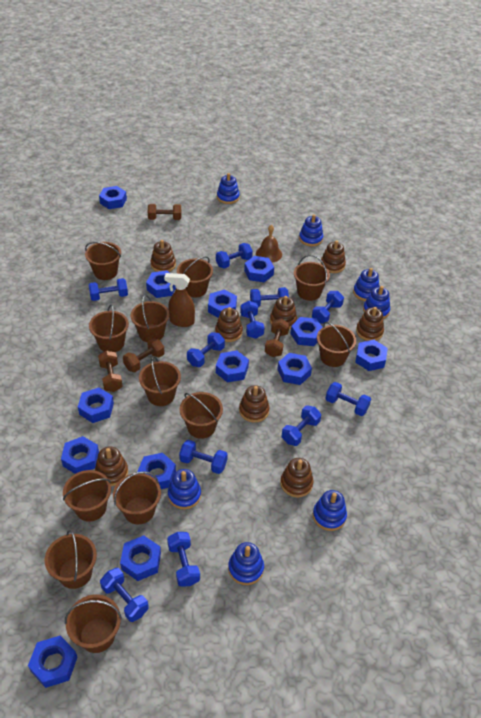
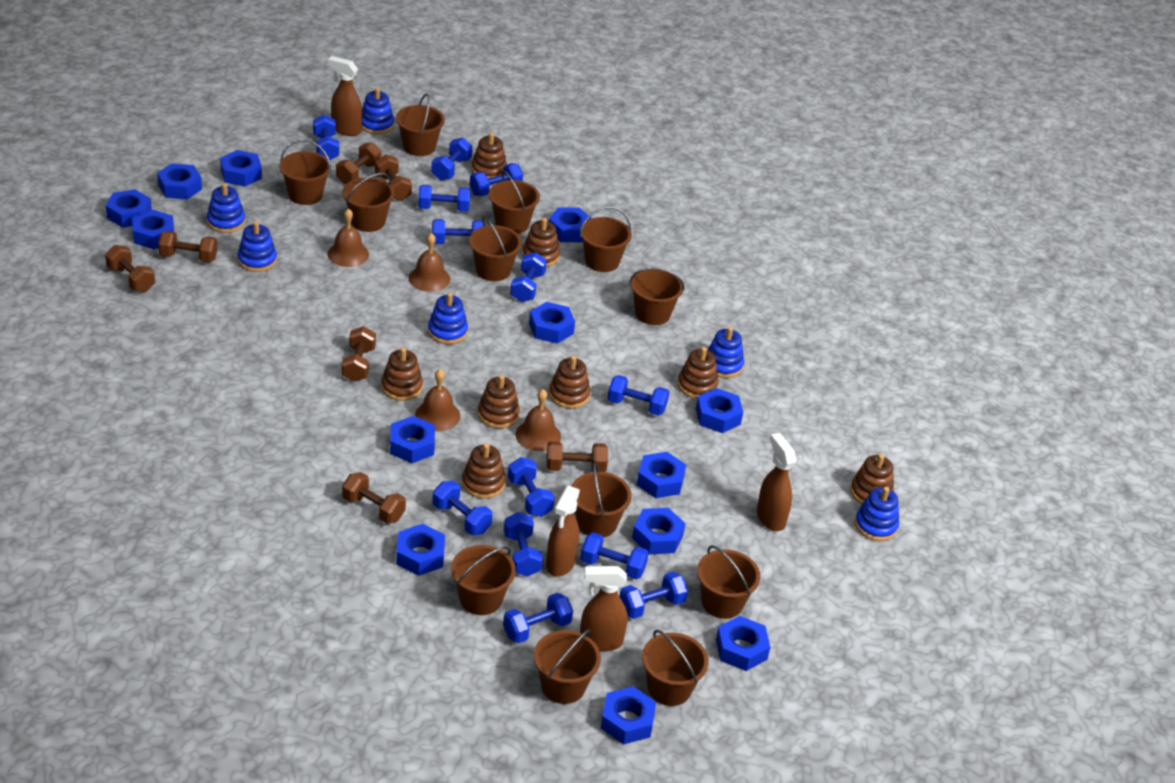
blue dumbbell: [89,278,128,301] [100,568,149,622] [167,532,200,586] [179,440,228,474] [187,332,225,367] [216,243,253,269] [240,301,265,339] [250,287,289,307] [282,405,321,446] [312,291,344,323] [325,382,371,416] = 11 -> [313,115,339,161] [418,185,471,212] [431,138,472,180] [432,219,484,244] [433,481,493,535] [470,163,523,196] [503,593,573,643] [504,512,543,577] [508,457,555,517] [510,252,547,302] [580,532,649,579] [607,375,669,416] [619,572,688,619] = 13
blue stacking toy: [168,469,201,509] [217,173,240,204] [228,542,264,585] [299,214,323,246] [313,490,347,531] [353,268,379,301] [363,286,390,319] = 7 -> [207,183,245,233] [238,221,277,272] [362,88,394,134] [428,293,468,344] [708,327,744,378] [855,487,899,541] = 6
brown bell: [256,225,282,263] = 1 -> [328,208,369,267] [409,233,450,292] [415,369,460,431] [515,389,561,451] = 4
brown dumbbell: [98,350,123,392] [123,338,165,372] [148,204,181,220] [265,318,290,357] = 4 -> [105,245,155,292] [158,231,217,263] [336,142,381,184] [342,326,376,382] [342,472,406,524] [375,154,412,201] [546,441,608,472] = 7
brown spray bottle: [164,273,195,327] = 1 -> [328,56,362,136] [546,486,580,577] [580,566,628,652] [757,433,797,531] = 4

